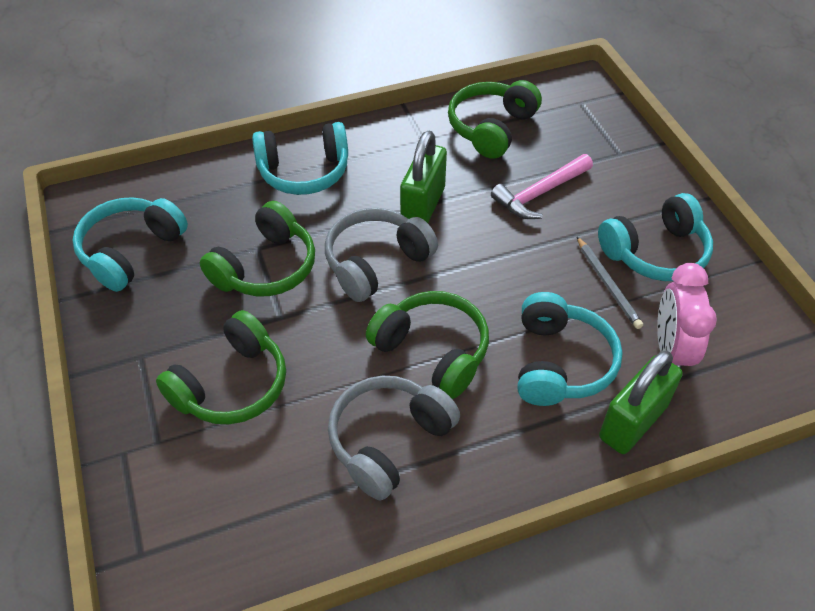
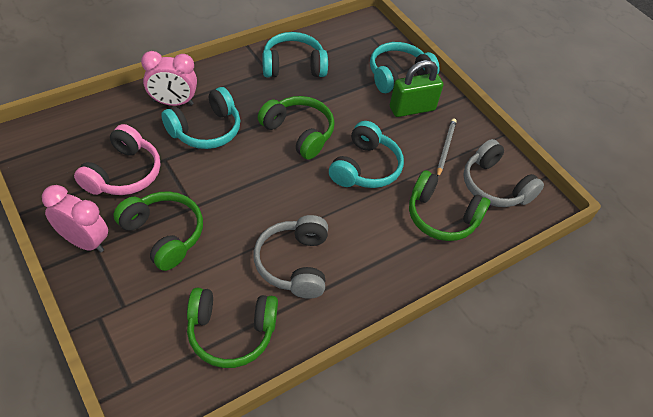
green padlock: [400,131,447,223] [599,351,683,454] = 2 -> [390,60,443,117] = 1
pink clock: [657,263,717,369] = 1 -> [42,185,108,253] [141,51,197,106] = 2
pink hammer: [491,154,593,219] = 1 -> none = 0
pink headphones: none = 0 -> [74,124,160,195] = 1

